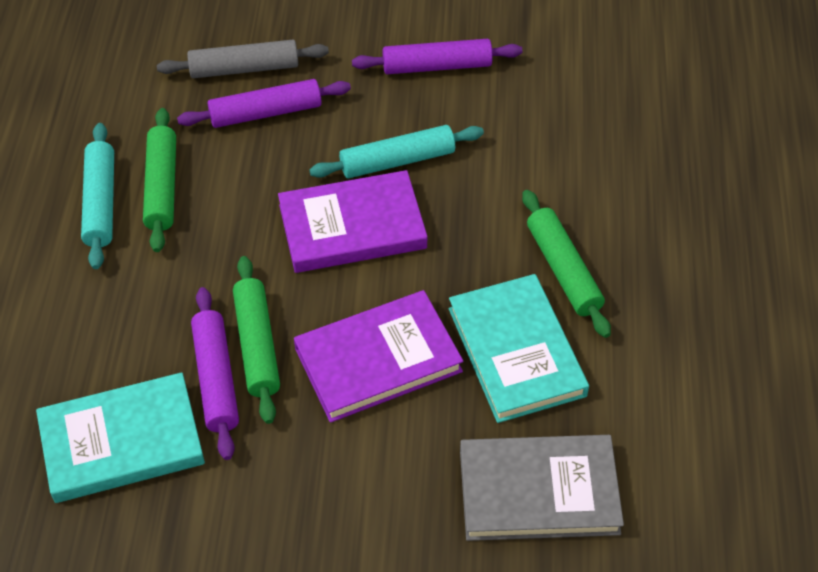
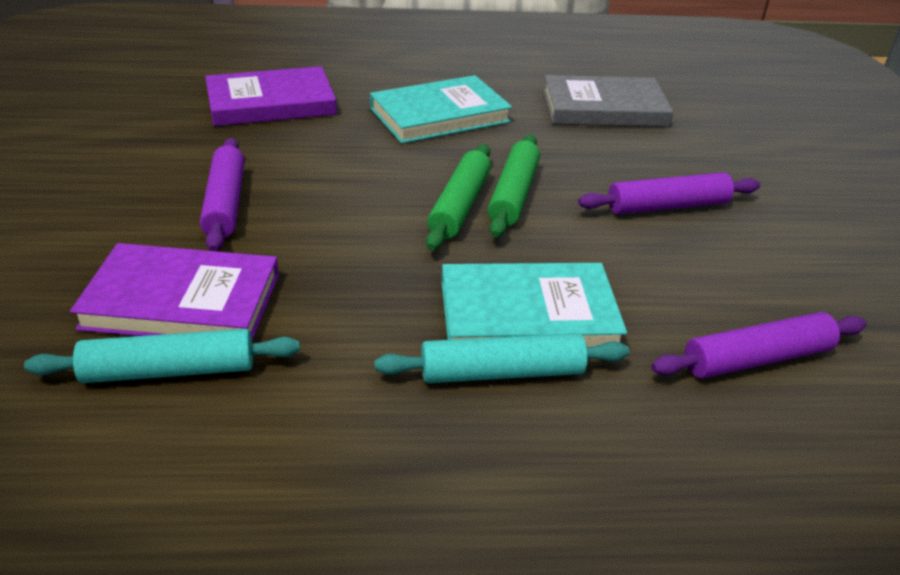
green rolling pin: [143,108,176,252] [233,256,280,424] [522,190,611,338] = 3 -> [426,144,491,250] [488,135,540,238] = 2
grey rolling pin: [157,40,329,78] = 1 -> none = 0

